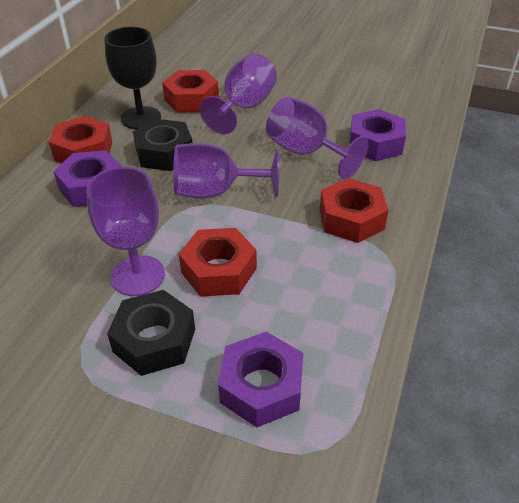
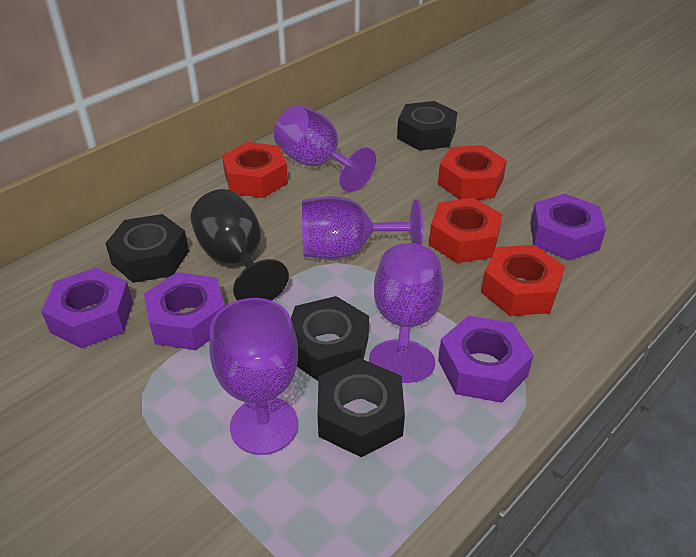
black nut: [107,290,195,376] [133,119,192,171] = 2 -> [105,214,189,283] [291,296,369,381] [318,358,405,457] [397,101,457,151] = 4
purple nut: [53,150,122,207] [218,331,303,427] [349,109,406,161] = 3 -> [41,268,133,348] [144,272,225,350] [438,315,534,403] [530,194,606,260] = 4

